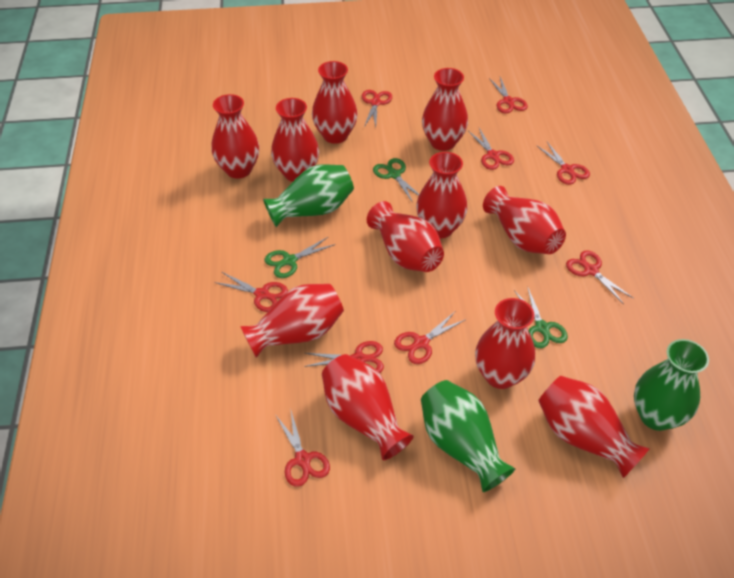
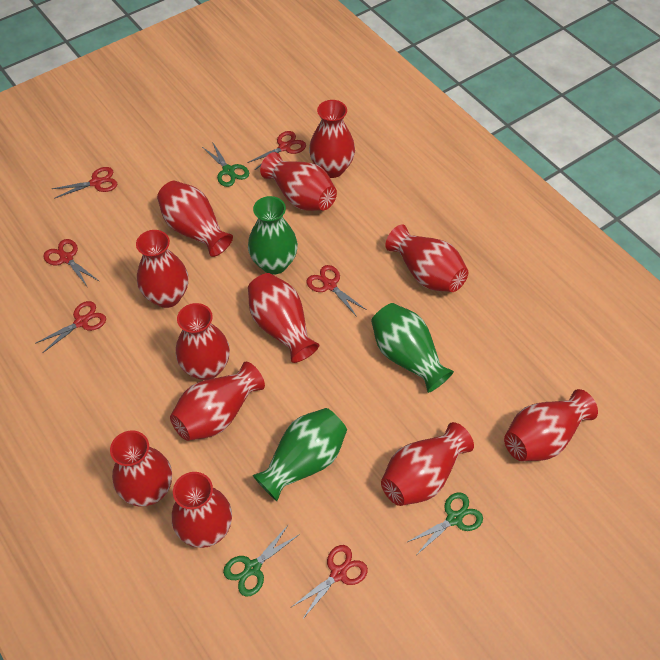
red scissors: [214,272,288,312] [276,411,330,487] [304,341,384,373] [362,90,392,127] [394,312,466,364] [468,128,514,170] [489,77,528,114] [536,142,590,185] [566,250,634,304] = 9 -> [35,301,106,353] [43,239,99,286] [52,167,117,199] [247,131,306,170] [292,545,368,620] [306,265,367,317] = 6
red vase: [211,94,259,179] [240,284,344,358] [271,98,319,182] [312,61,358,144] [322,354,414,460] [367,201,444,272] [416,152,468,238] [422,68,468,151] [475,298,535,389] [483,186,566,254] [538,376,650,478] = 11 -> [110,430,172,507] [136,230,188,308] [157,181,233,257] [170,362,265,441] [172,472,232,548] [176,303,230,380] [248,273,319,363] [260,152,337,211] [309,100,355,178] [381,422,474,506] [385,224,468,292] [504,389,598,461] = 12

